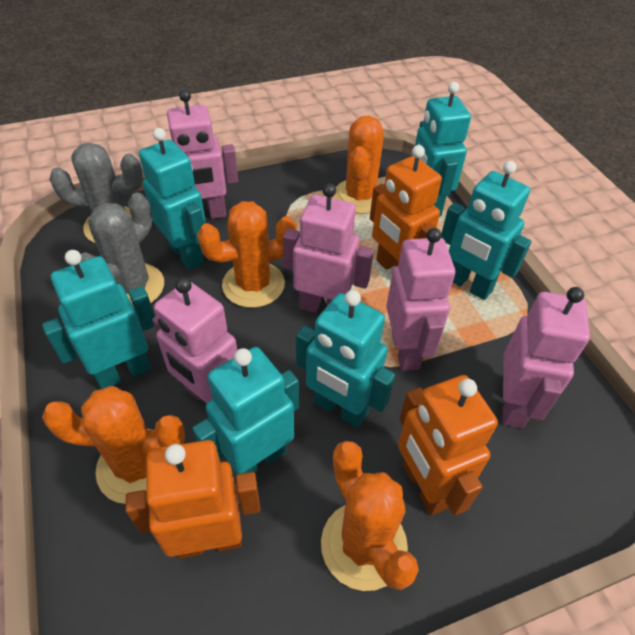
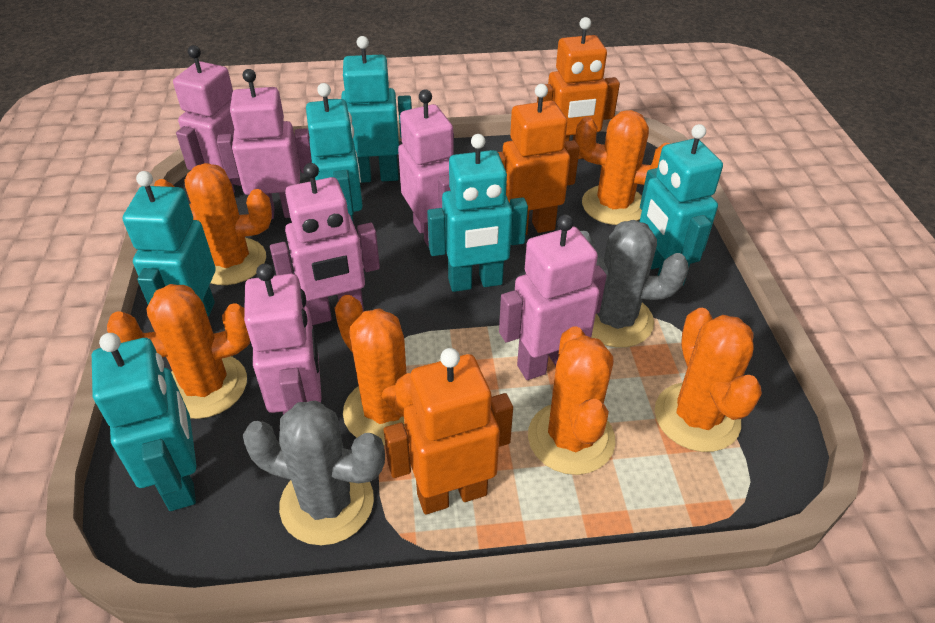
orange cactus: [42,386,185,504] [197,201,297,308] [321,441,419,591] [334,116,384,214] = 4 -> [107,284,250,419] [154,163,272,285] [335,295,413,446] [528,326,615,475] [575,110,670,225] [655,308,762,452] = 6
pink robot: [152,277,237,404] [167,90,238,219] [283,183,374,313] [386,228,455,371] [502,287,590,428] = 5 -> [173,45,242,193] [217,69,312,219] [244,263,322,415] [270,163,380,325] [398,89,454,248] [499,214,607,380] = 6

